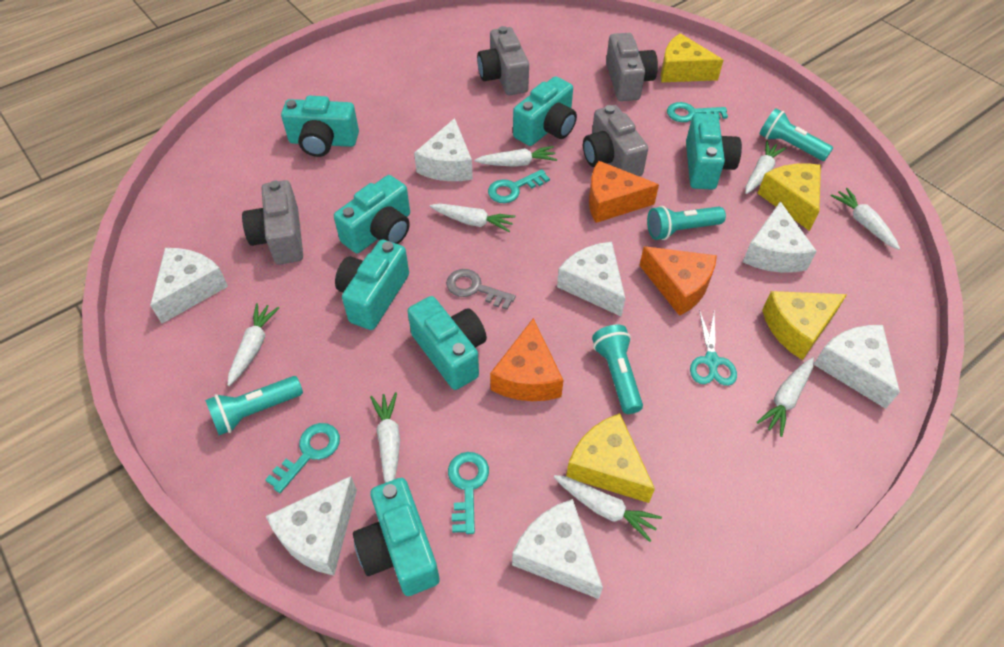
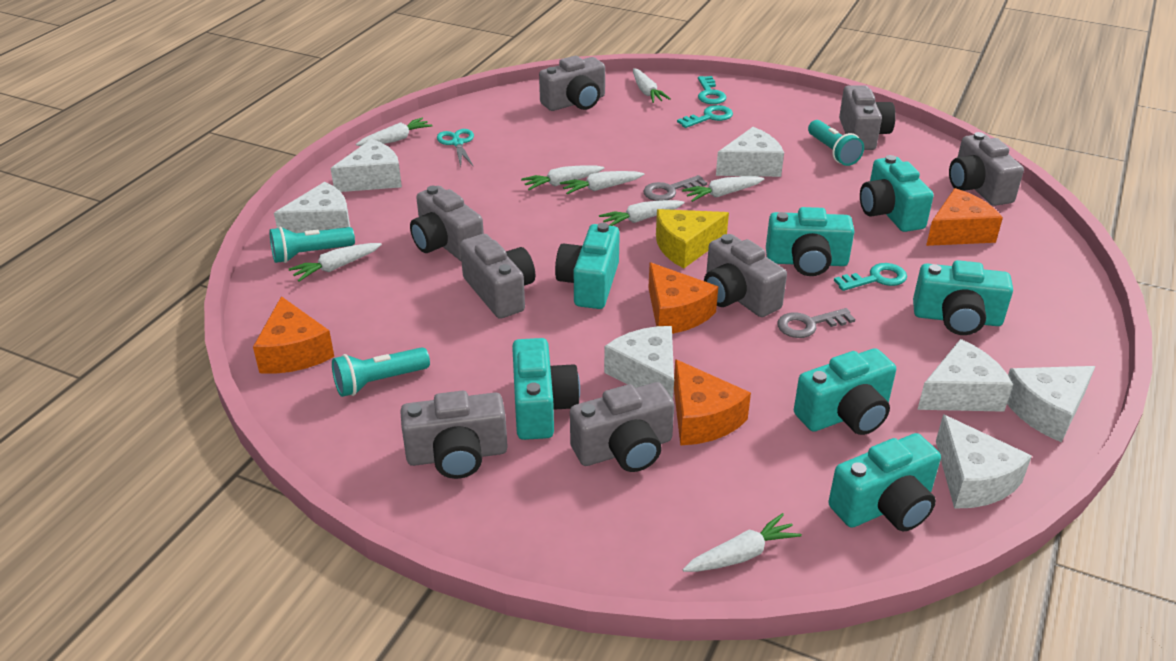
grey camera: [242,180,303,265] [477,26,529,95] [583,105,648,176] [606,33,658,101] = 4 -> [400,391,508,479] [410,186,484,261] [460,234,535,319] [539,56,605,111] [570,382,674,472] [704,234,787,317] [839,85,896,150] [949,132,1024,206] = 8
grey key: [446,269,516,310] = 1 -> [643,175,707,201] [778,308,855,338] = 2
orange cheese: [490,318,564,401] [589,161,659,223] [639,246,717,316] = 3 -> [253,296,334,374] [648,263,718,334] [674,359,751,445] [926,188,1003,246] = 4
turquoise flashlight: [205,376,303,435] [592,325,643,414] [647,206,726,240] [760,108,833,161] = 4 -> [270,226,355,263] [332,347,430,397] [808,120,864,166] = 3
turquoise key: [265,423,340,493] [448,452,489,534] [488,169,550,203] [667,102,728,122] = 4 -> [677,105,733,128] [698,76,726,104] [834,263,907,291] = 3
yellow cheese: [566,413,655,503] [661,33,723,82] [757,163,821,231] [762,291,847,360] = 4 -> [656,209,729,268] = 1

